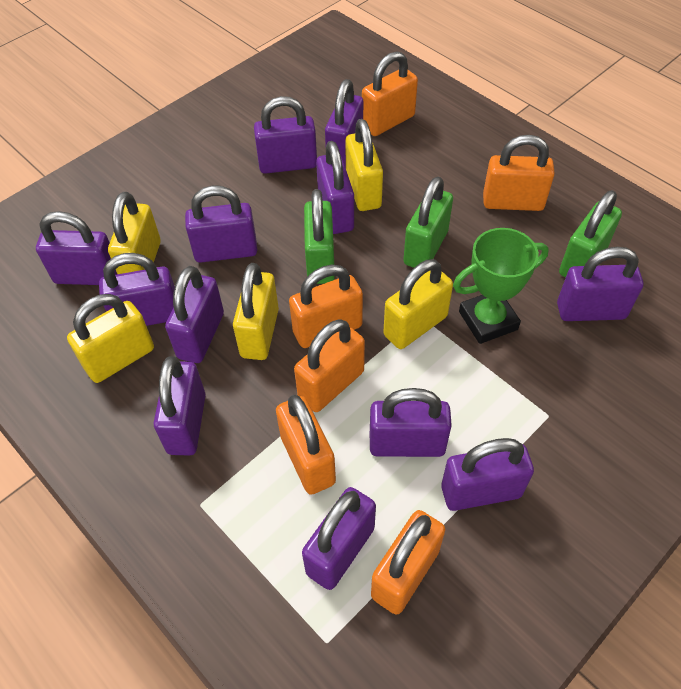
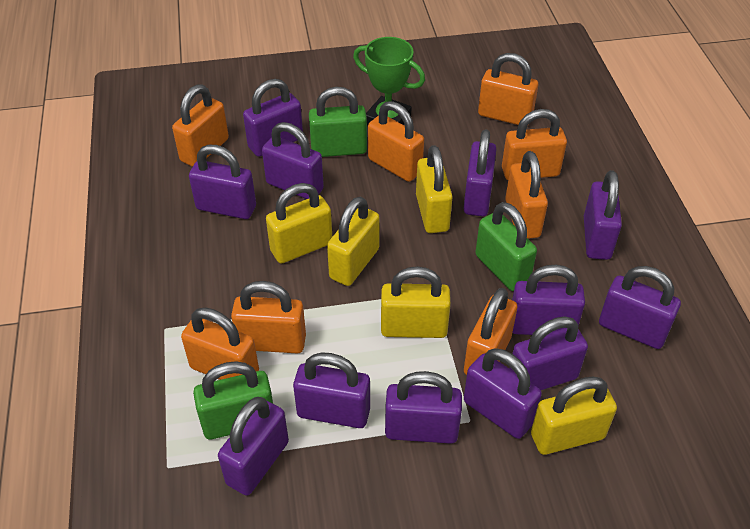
orange padlock: [276,395,336,495] [289,265,363,348] [294,319,365,412] [362,51,418,136] [371,510,445,615] [483,135,555,211] = 6 -> [172,85,229,167] [181,307,259,380] [231,281,306,354] [368,101,424,182] [464,288,517,375] [478,53,538,125] [502,109,567,180] [505,151,548,239] = 8

